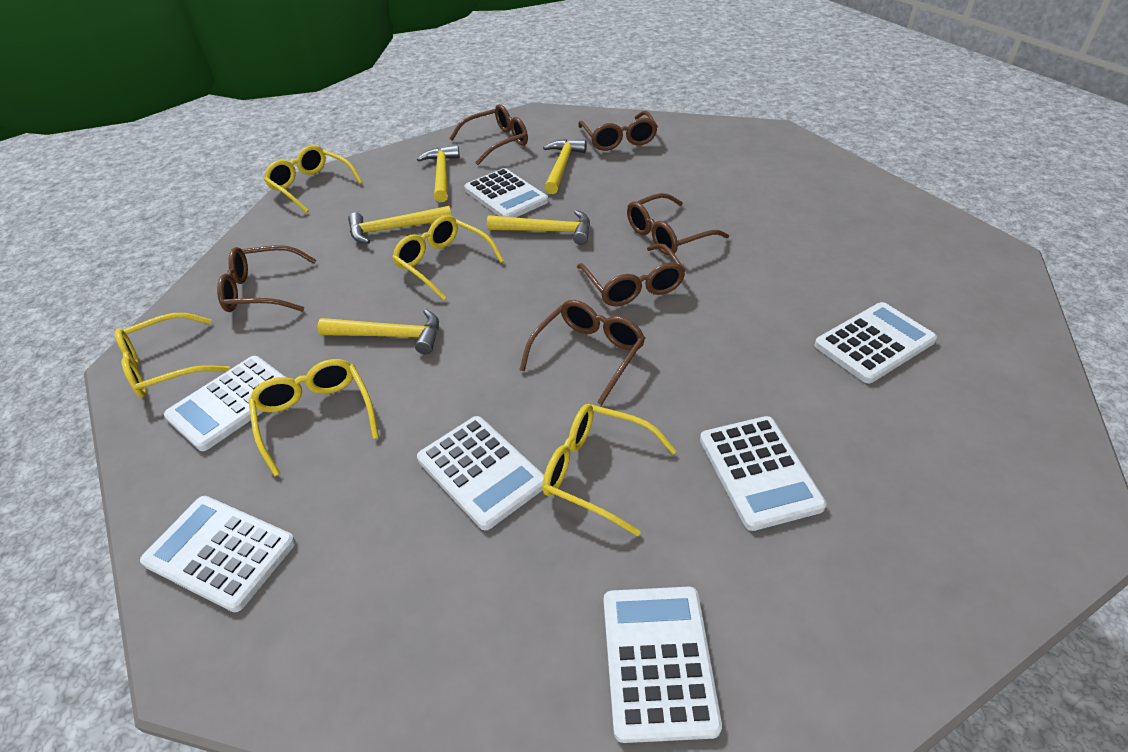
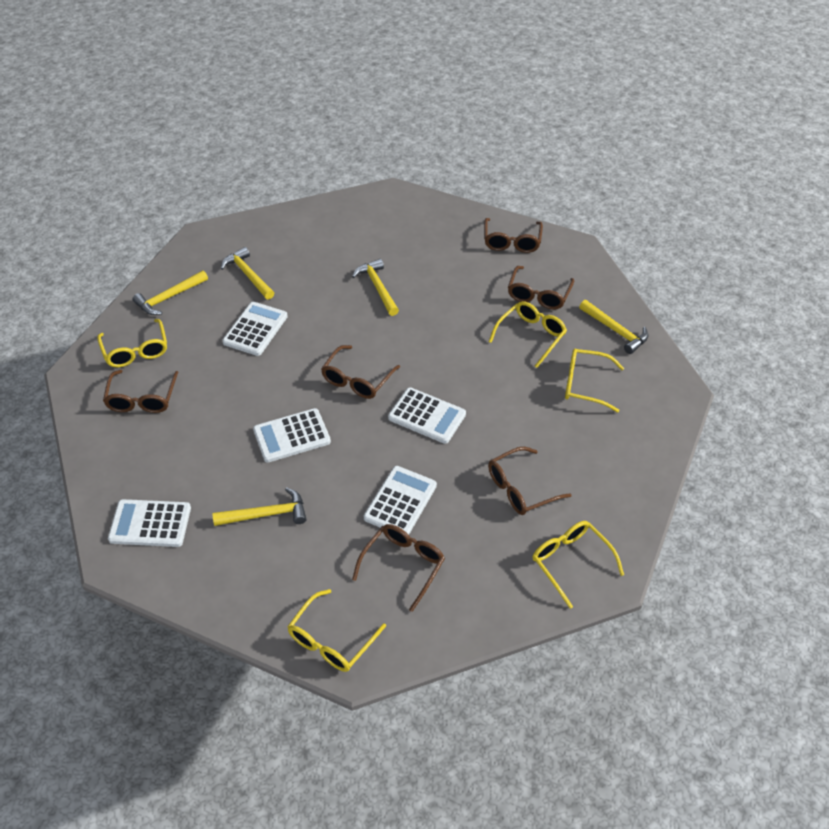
white calculator: [140,496,296,612] [164,356,285,451] [417,416,544,530] [464,168,548,218] [604,587,722,743] [700,416,826,531] [814,302,937,383] = 7 -> [108,499,191,547] [222,302,288,356] [253,408,331,463] [364,466,437,535] [388,387,466,444] = 5

